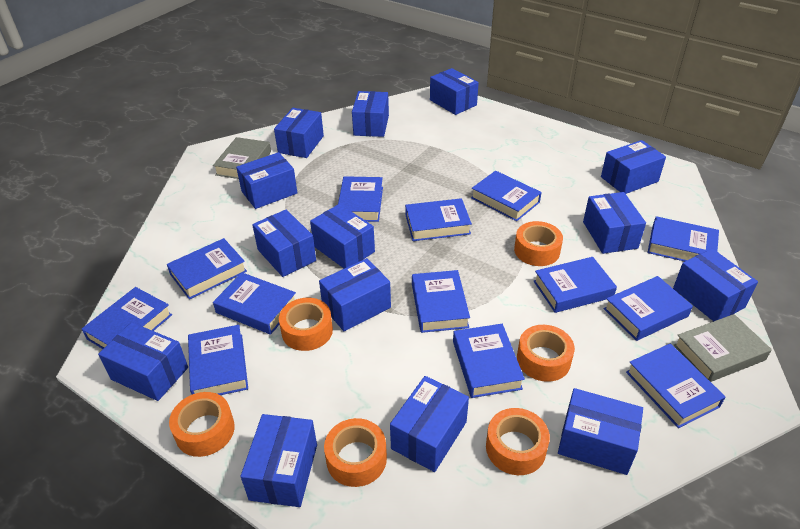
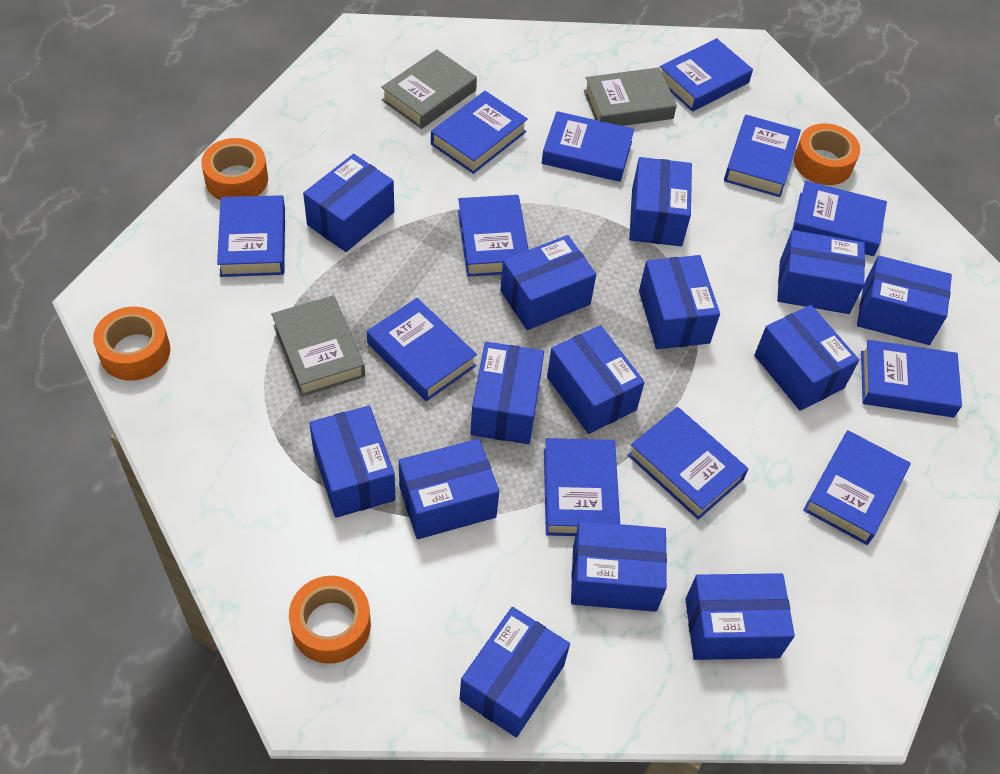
blue book: [82,287,172,349] [167,238,247,299] [188,325,248,395] [213,272,296,335] [338,176,383,222] [405,198,472,241] [412,270,470,333] [453,324,525,398] [471,171,542,221] [534,257,617,313] [604,276,693,341] [626,343,725,428] [648,216,719,261] = 13 -> [217,195,285,277] [367,298,477,401] [431,91,528,174] [458,195,529,277] [542,111,635,182] [544,438,620,536] [628,407,748,520] [660,38,753,112] [724,115,801,197] [792,181,887,256] [803,430,910,545] [861,340,962,417] = 12
grey book: [213,137,271,179] [673,314,772,382] = 2 -> [271,295,365,396] [381,50,477,129] [584,67,677,126] = 3
orange tape: [169,392,235,457] [279,298,333,351] [324,418,387,487] [486,408,550,475] [514,221,563,266] [517,325,575,382] = 6 -> [93,307,170,381] [201,138,268,200] [289,576,371,664] [794,123,860,185] = 4

